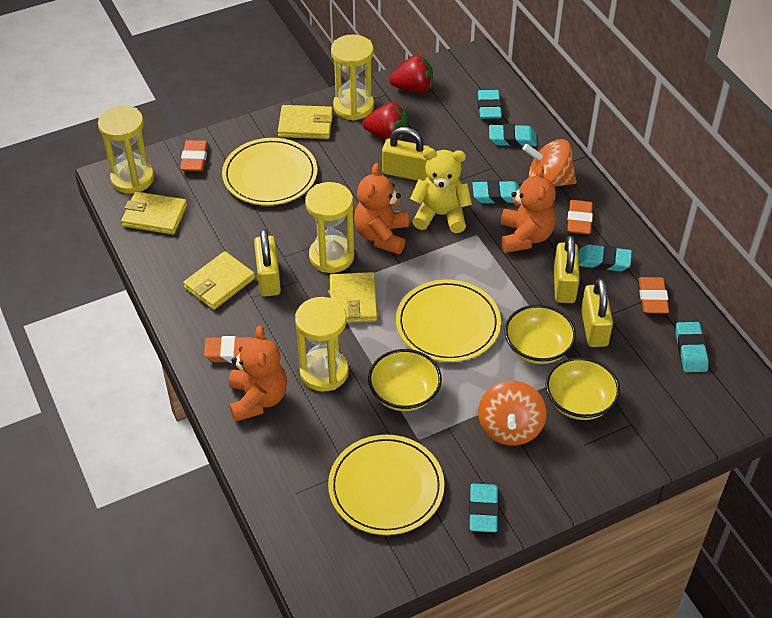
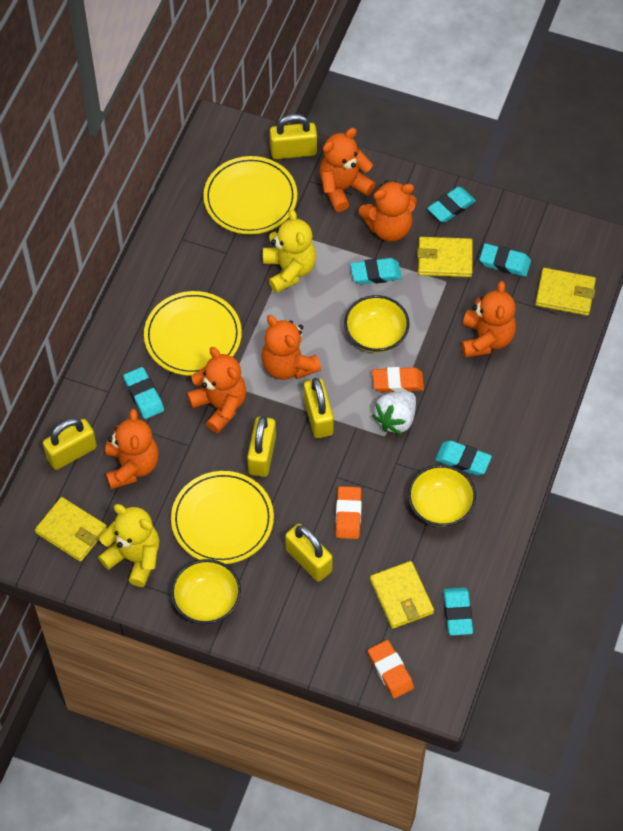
orange eraser: [180,140,208,171] [204,336,253,363] [567,200,593,234] [639,277,669,313] = 4 -> [336,486,362,539] [368,640,414,699] [372,367,424,392] = 3
orange spinning top: [478,381,546,445] [522,139,577,187] = 2 -> none = 0
orange teddy bear: [229,326,287,422] [354,163,409,254] [500,165,556,253] = 3 -> [105,409,159,489] [187,347,246,433] [261,315,321,380] [319,128,376,212] [359,180,417,241] [462,281,516,358] = 6
red strawberry: [363,102,408,140] [389,55,433,93] = 2 -> none = 0
white strawberry: none = 0 -> [372,391,416,435] = 1
yellow hourglass: [98,105,154,194] [295,297,349,391] [305,182,354,273] [331,34,374,121] = 4 -> none = 0
yellow padlock: [254,229,281,297] [382,127,431,181] [554,235,580,303] [581,278,613,347] = 4 -> [43,418,97,470] [247,416,276,477] [270,114,317,159] [285,524,333,582] [304,378,334,438] = 5
yellow teddy bear: [410,148,472,233] = 1 -> [98,504,159,587] [263,209,316,293] = 2

